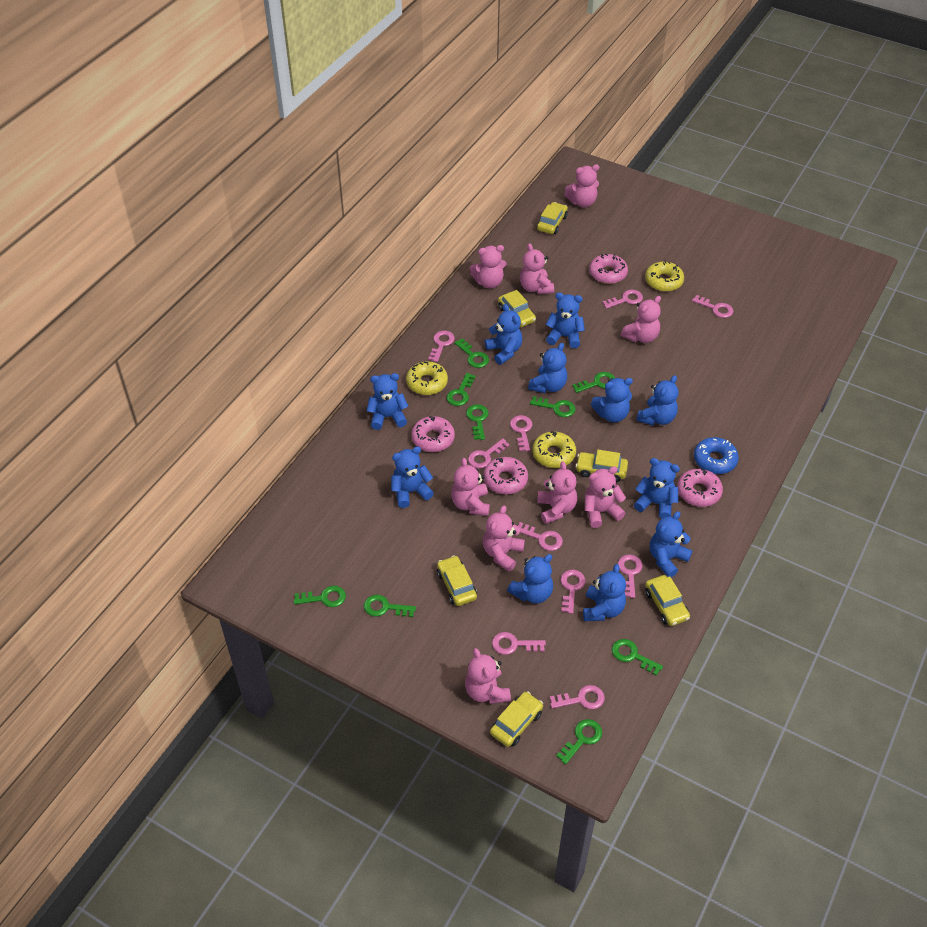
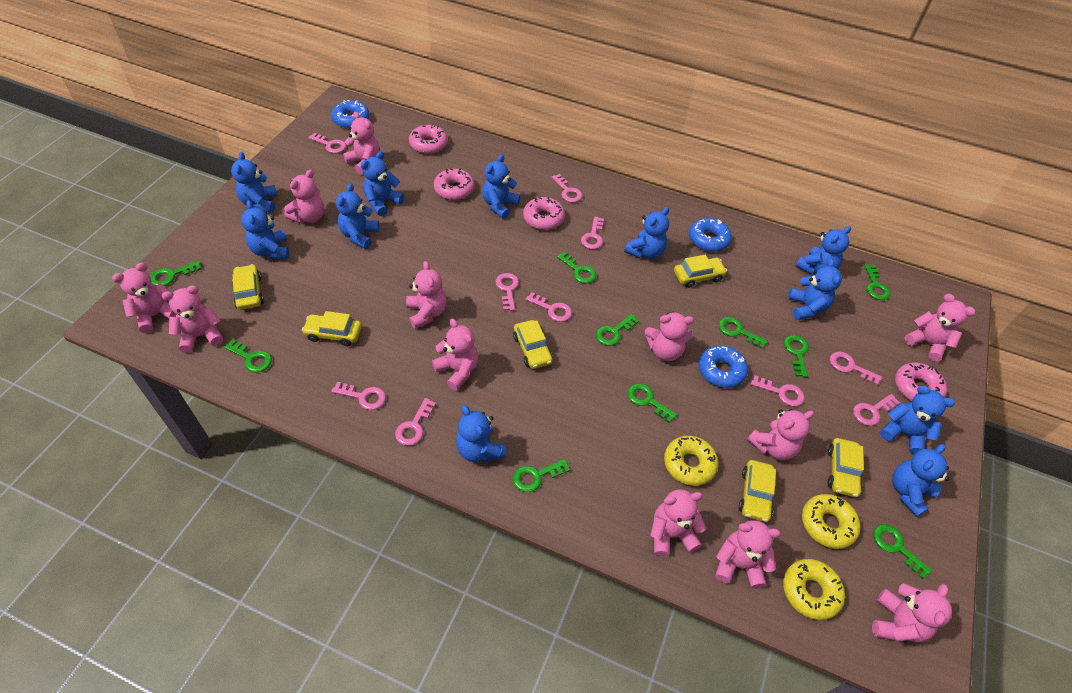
blue donut: [694,437,739,474] = 1 -> [331,100,370,128] [689,218,732,252] [699,345,748,388] = 3
green key: [294,586,346,607] [364,595,416,617] [447,373,476,406] [455,338,489,368] [466,404,488,440] [530,396,575,417] [556,719,602,764] [572,372,615,393] [612,639,663,676] = 9 -> [150,261,201,286] [224,339,272,373] [513,459,570,492] [557,252,597,284] [596,314,639,346] [627,383,677,423] [718,317,768,349] [784,335,809,377] [864,264,890,300] [873,524,932,579] = 10
pink teddy bear: [451,458,490,516] [465,648,511,704] [470,245,507,289] [483,506,525,572] [520,243,554,294] [537,461,577,524] [565,164,599,207] [585,466,626,528] [621,296,661,343] = 9 -> [112,263,176,333] [162,286,223,353] [284,170,324,223] [343,112,380,175] [406,261,446,329] [432,319,478,391] [645,312,694,361] [650,490,706,557] [715,520,781,589] [747,409,814,460] [872,584,952,642] [904,294,975,362] = 12

